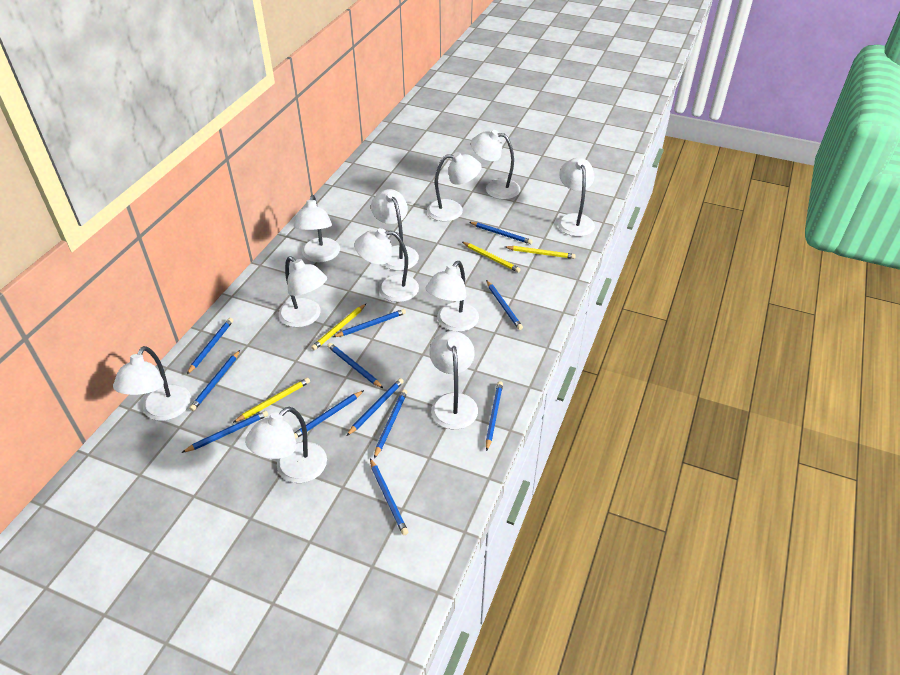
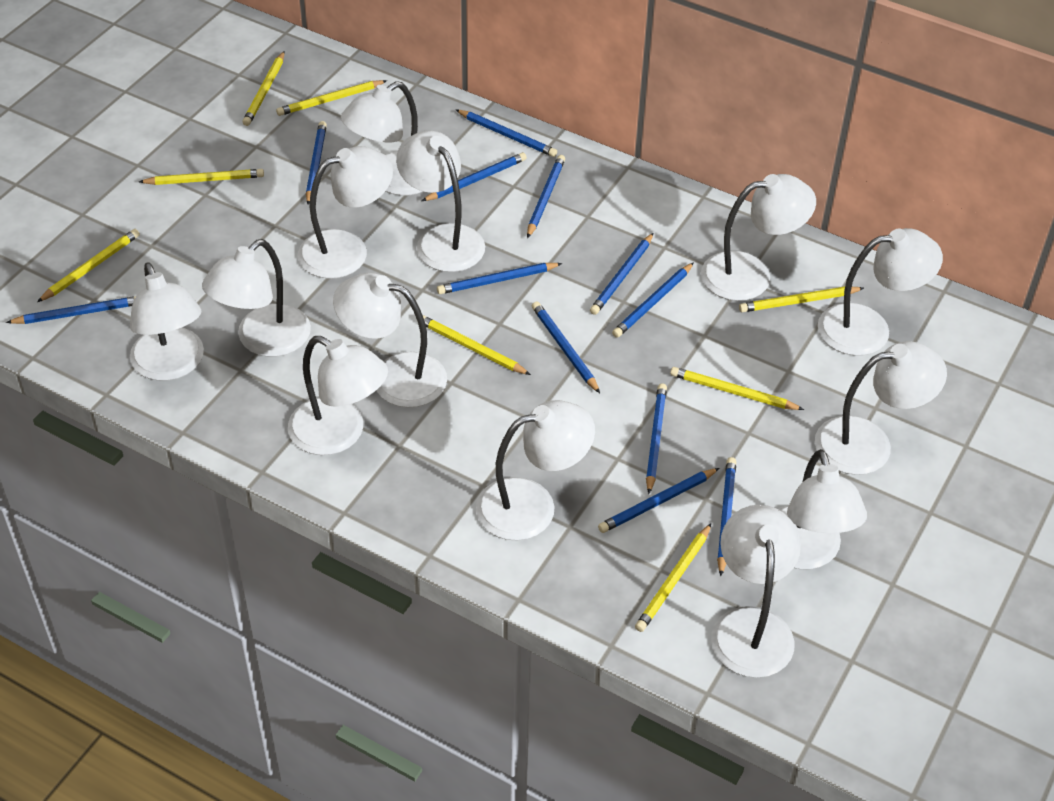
white lamp: [113,346,191,421] [245,407,327,483] [279,256,327,327] [293,195,340,262] [354,228,419,302] [371,189,419,271] [426,261,479,332] [427,152,482,222] [429,331,478,430] [471,130,521,200] [558,158,595,237] = 11 -> [130,262,204,381] [202,239,311,357] [288,336,388,455] [298,146,393,279] [333,273,447,408] [341,81,423,196] [396,130,485,272] [476,400,595,541] [701,174,816,301] [711,505,801,678] [778,449,867,569] [815,341,947,475] [818,228,943,356] = 13
yellow pencil: [233,378,310,423] [311,304,366,350] [462,242,521,273] [505,246,576,259] = 4 -> [37,229,140,302] [139,169,264,185] [242,51,285,126] [276,80,387,116] [423,315,531,375] [635,524,711,632] [670,367,804,410] [739,287,864,312] = 8

